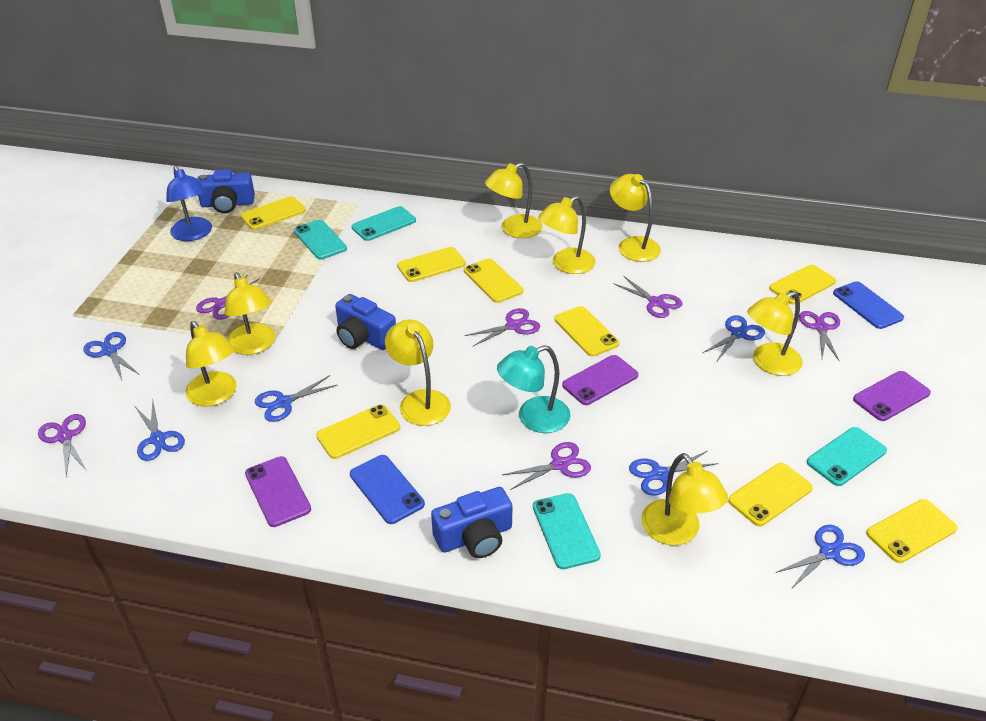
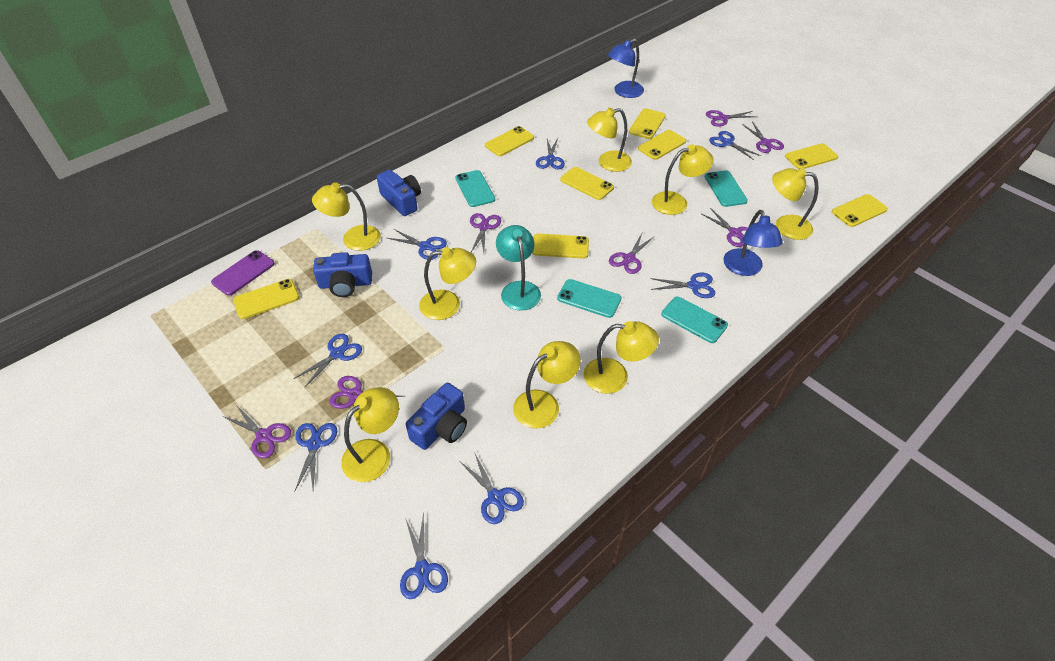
blue lamp: [166,166,212,241] = 1 -> [608,39,644,98] [723,210,783,276] = 2
blue phone: [350,455,425,524] [833,281,904,329] = 2 -> none = 0
blue scissors: [83,332,140,380] [135,400,185,461] [255,375,337,422] [629,451,718,495] [702,315,765,361] [775,525,865,589] = 6 -> [294,334,362,388] [294,423,337,492] [387,229,447,260] [400,512,448,599] [460,452,524,524] [536,138,565,169] [650,272,715,298] [709,131,761,160] = 8
purple phone: [245,456,311,527] [562,355,638,405] [853,371,931,421] = 3 -> [211,250,275,296] = 1
purple scissors: [38,414,87,477] [196,274,260,320] [465,308,540,346] [502,442,591,490] [613,276,683,318] [799,311,840,362] = 6 -> [222,405,291,458] [329,376,405,409] [470,213,501,252] [609,233,655,274] [702,208,748,247] [706,110,757,127] [742,122,784,153] = 7

